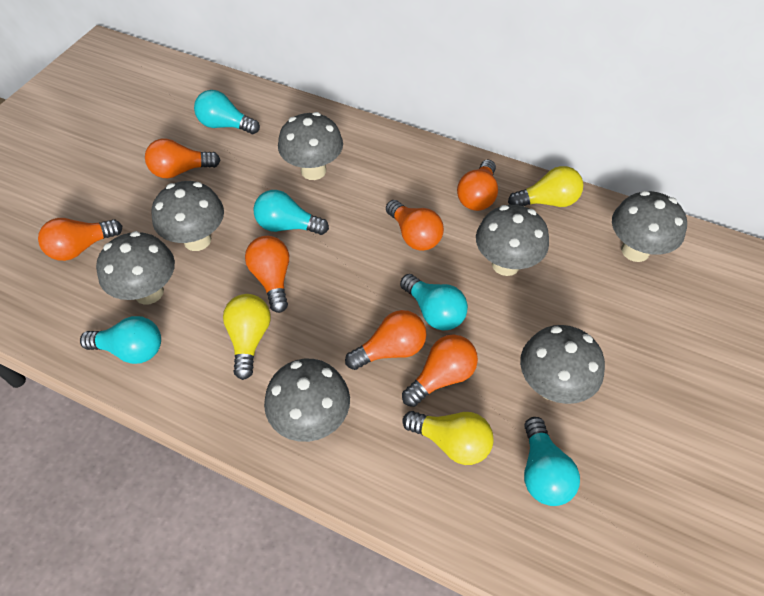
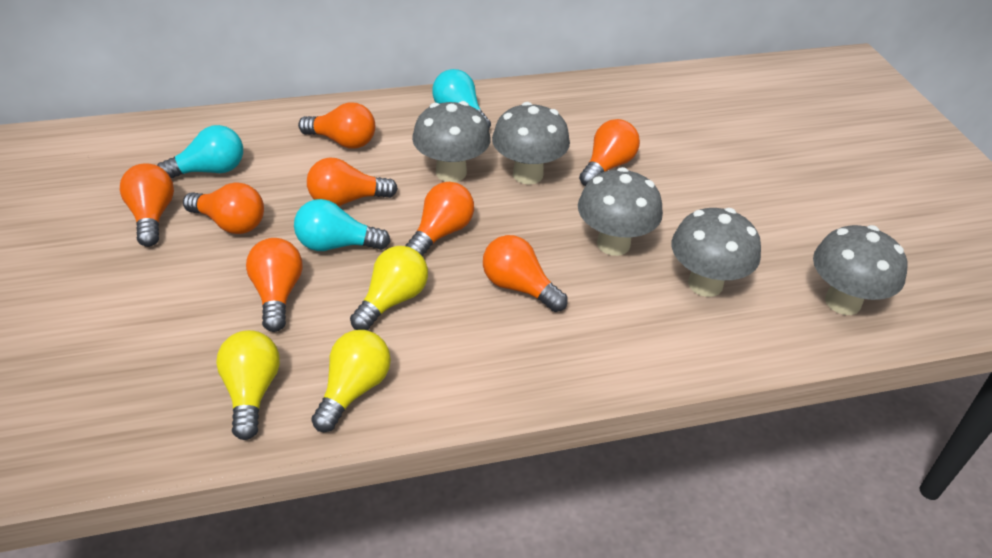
grey mushroom: [96,231,175,305] [151,181,224,251] [264,359,350,442] [278,112,343,180] [476,205,549,276] [520,325,605,404] [612,191,687,262] = 7 -> [412,101,490,182] [492,102,570,185] [578,167,663,256] [672,208,761,297] [813,225,908,315] = 5
orange light bulb: [38,218,122,261] [145,139,220,178] [245,236,289,313] [345,310,426,370] [386,200,444,251] [402,334,478,407] [457,160,498,211] = 7 -> [120,163,174,247] [183,183,264,234] [246,238,303,332] [298,102,375,149] [307,158,398,206] [405,182,474,257] [483,235,568,312] [579,119,640,186] = 8
turquoise light bulb: [80,316,161,364] [194,90,260,134] [253,190,329,235] [400,274,468,330] [524,417,580,506] = 5 -> [157,125,243,178] [294,199,391,251] [432,69,491,129] = 3

